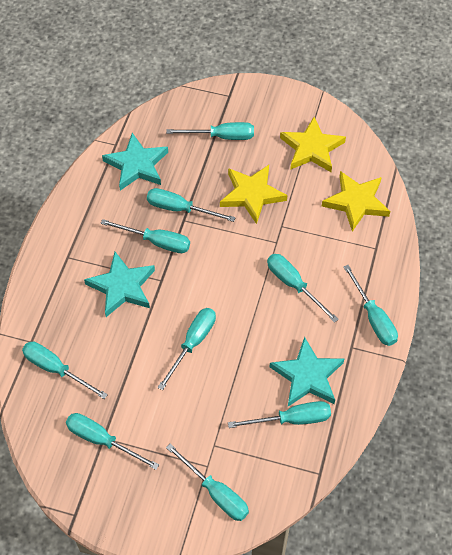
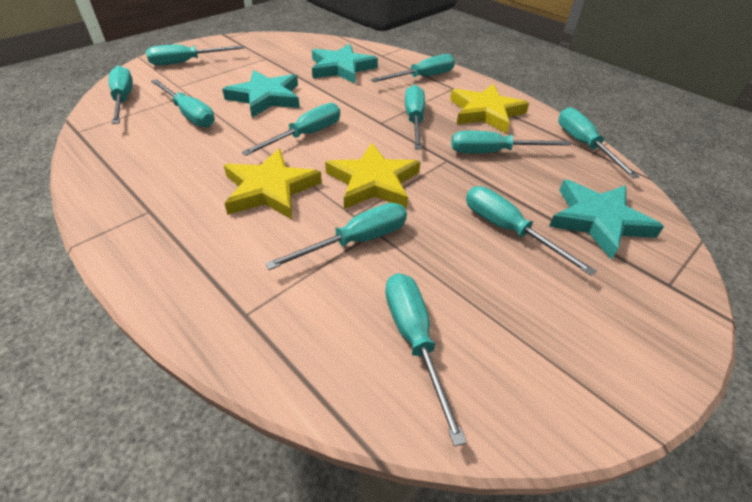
turquoise screwdriver: [22,342,108,399] [66,413,159,470] [100,219,190,253] [147,188,236,222] [158,308,216,390] [166,122,254,140] [166,443,249,521] [228,401,331,428] [267,254,339,323] [343,265,398,346] = 10 -> [108,66,133,124] [146,45,245,65] [151,79,215,127] [241,103,340,156] [265,203,407,270] [371,54,455,82] [385,273,467,447] [405,85,425,150] [451,131,571,153] [466,186,597,276] [558,107,639,178] = 11

